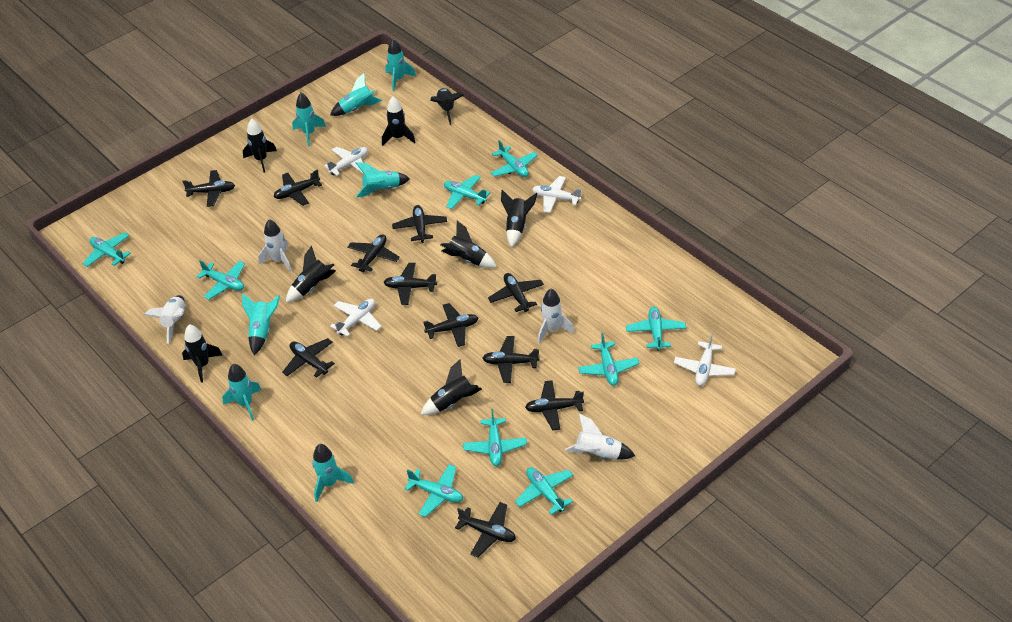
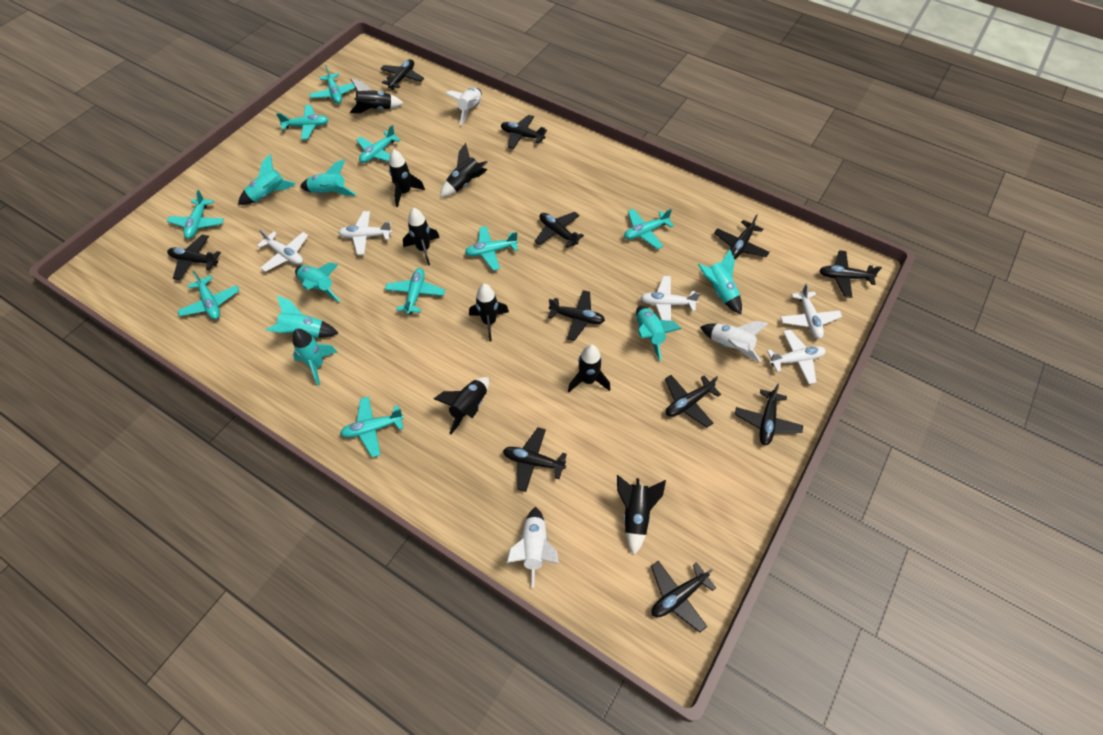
white plane: [324,147,368,176] [330,299,382,337] [532,176,582,213] [674,333,736,386] = 4 -> [257,229,308,272] [338,211,392,255] [640,276,701,321] [767,330,826,384] [780,283,842,339] = 5
white rocket: [144,295,185,344] [258,219,292,272] [538,289,574,344] [565,414,635,460] = 4 -> [445,88,482,125] [506,507,559,588] [700,321,769,362] = 3

